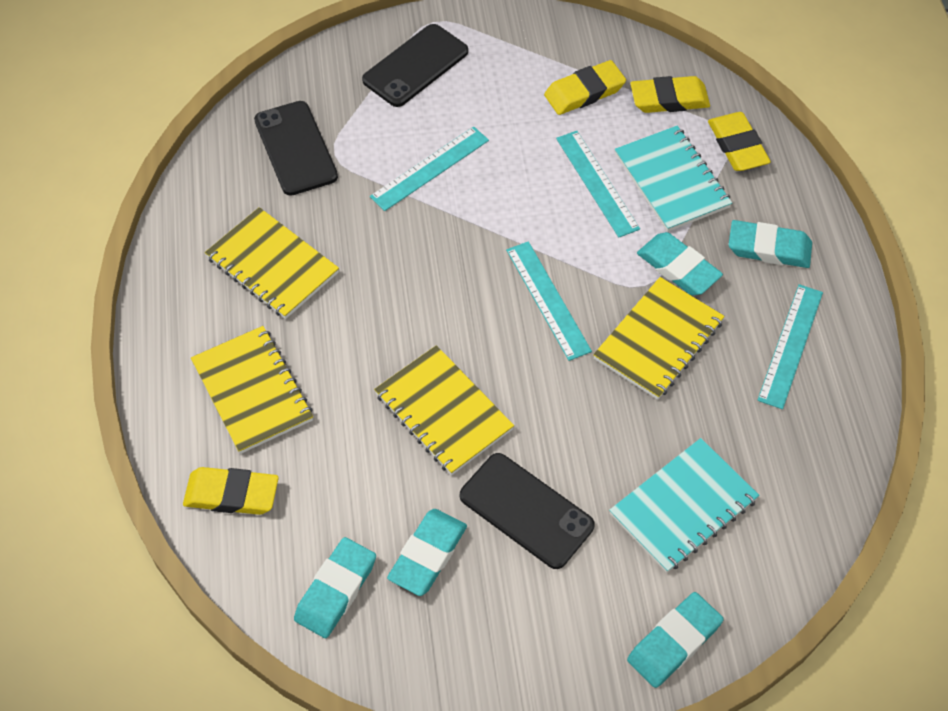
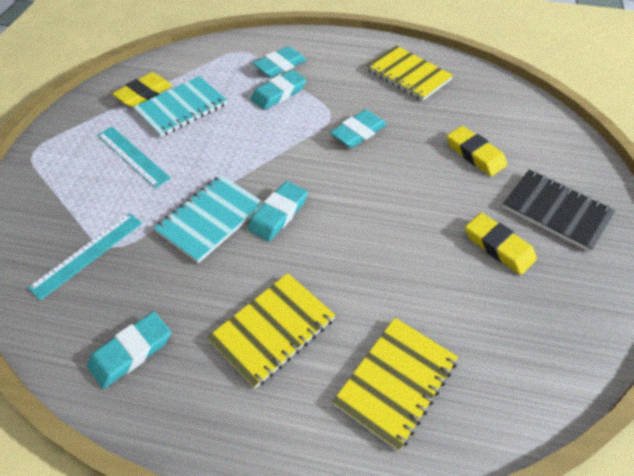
black notebook: none = 0 -> [502,169,615,252] = 1
black phone: [254,101,338,196] [362,24,468,107] [460,453,595,569] = 3 -> none = 0
turquoise ruler: [370,127,489,211] [506,241,592,361] [556,131,640,238] [757,284,823,409] = 4 -> [28,213,142,300] [97,127,171,188] = 2
yellow eraser: [183,467,279,515] [544,60,626,115] [630,76,710,113] [708,112,771,171] = 4 -> [112,72,173,107] [447,126,507,176] [465,212,537,275] = 3
yellow notebook: [191,326,313,454] [205,207,339,319] [374,345,514,475] [593,277,725,400] = 4 -> [207,273,336,389] [332,318,458,451] [366,46,453,101] = 3

